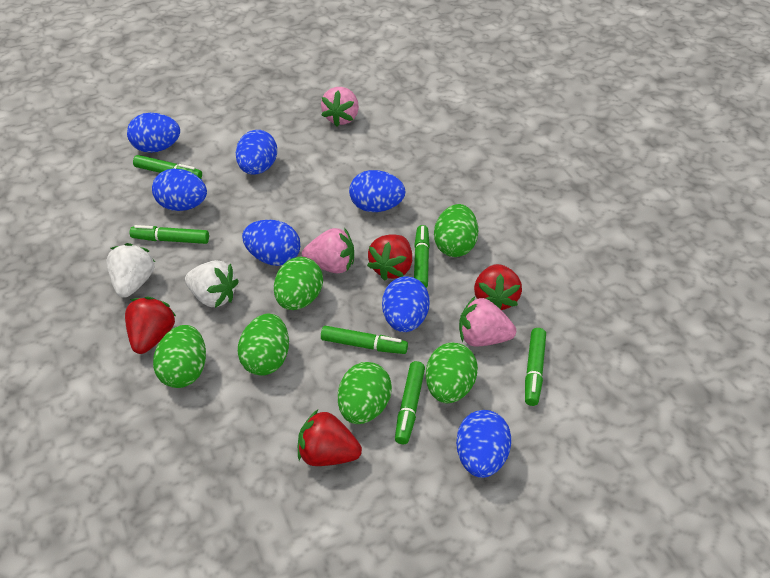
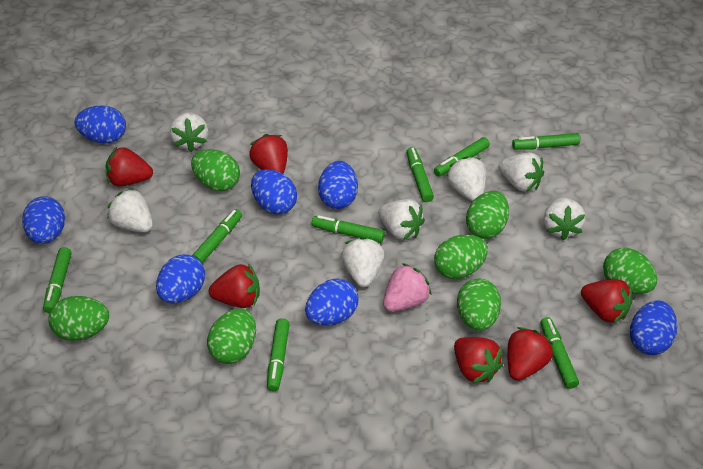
green egg: [153,325,206,388] [237,314,289,376] [274,257,323,310] [338,362,392,424] [426,343,478,403] [434,204,478,257] = 6 -> [48,296,109,341] [191,149,240,191] [207,308,256,364] [434,235,488,279] [457,279,501,331] [466,191,509,239] [603,248,657,294] = 7
green marker: [130,225,209,244] [133,155,202,179] [321,326,408,354] [395,361,425,444] [414,225,430,288] [525,328,546,406] = 6 -> [43,247,72,313] [192,209,242,263] [267,318,290,391] [312,215,385,242] [406,147,434,202] [434,137,490,177] [512,133,580,150] [540,317,579,389] = 8
pink strawberry: [302,228,354,273] [321,87,359,126] [459,297,516,347] = 3 -> [383,263,432,312] = 1
red strawberry: [125,297,177,354] [298,409,362,466] [367,234,412,281] [474,264,522,310] = 4 -> [106,147,153,187] [209,263,260,308] [249,134,288,174] [454,337,503,384] [507,327,553,381] [581,279,633,324] = 6
white strawberry: [107,243,155,298] [185,260,239,308] = 2 -> [107,188,153,232] [170,113,208,152] [342,237,384,287] [378,199,425,240] [446,156,486,201] [498,152,544,192] [544,197,586,240] = 7

